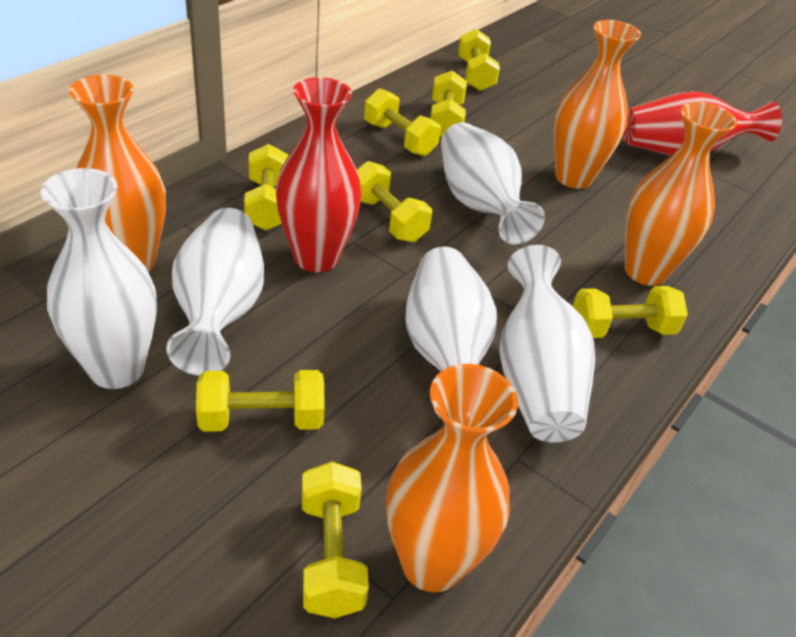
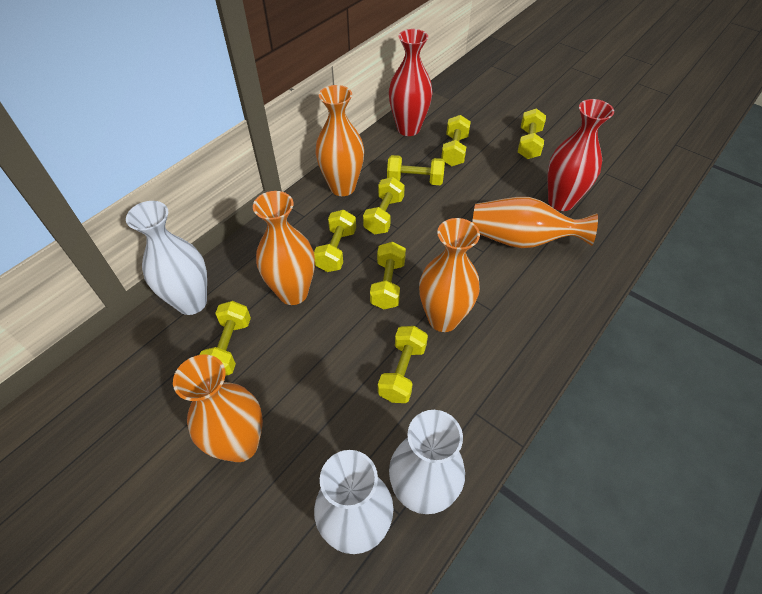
orange vase: [69,75,166,272] [386,364,518,592] [554,20,641,189] [625,102,737,286] = 4 -> [173,355,263,462] [253,191,315,305] [315,85,364,196] [419,218,480,332] [472,197,598,248] = 5
white vase: [41,168,157,389] [166,208,264,375] [405,247,497,418] [441,122,545,245] [499,245,595,442] = 5 -> [126,201,207,315] [314,450,393,554] [389,410,465,514] = 3

